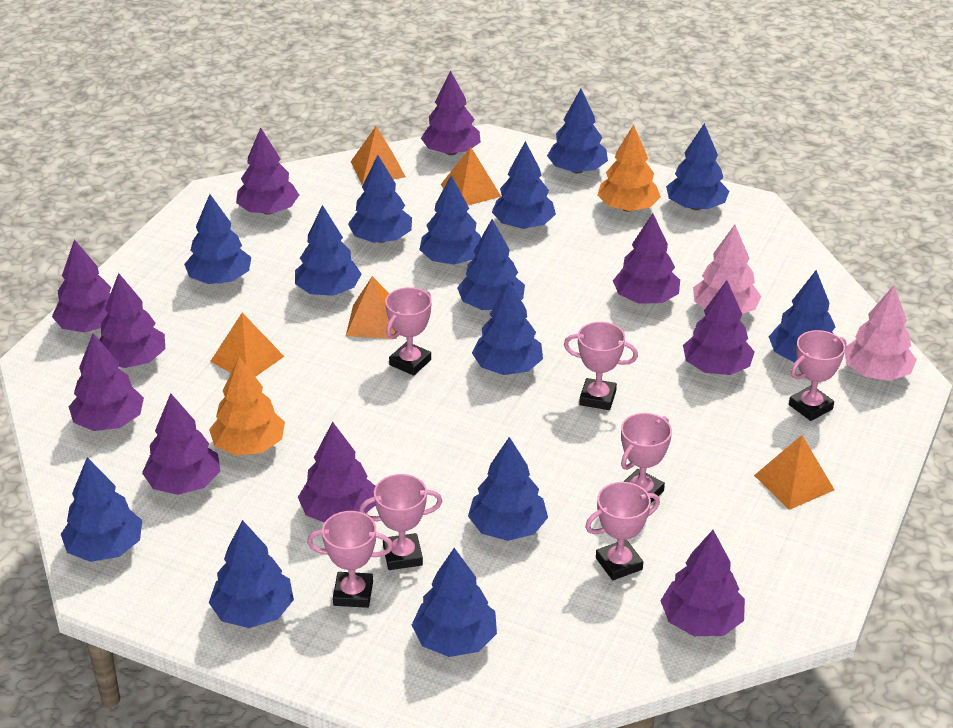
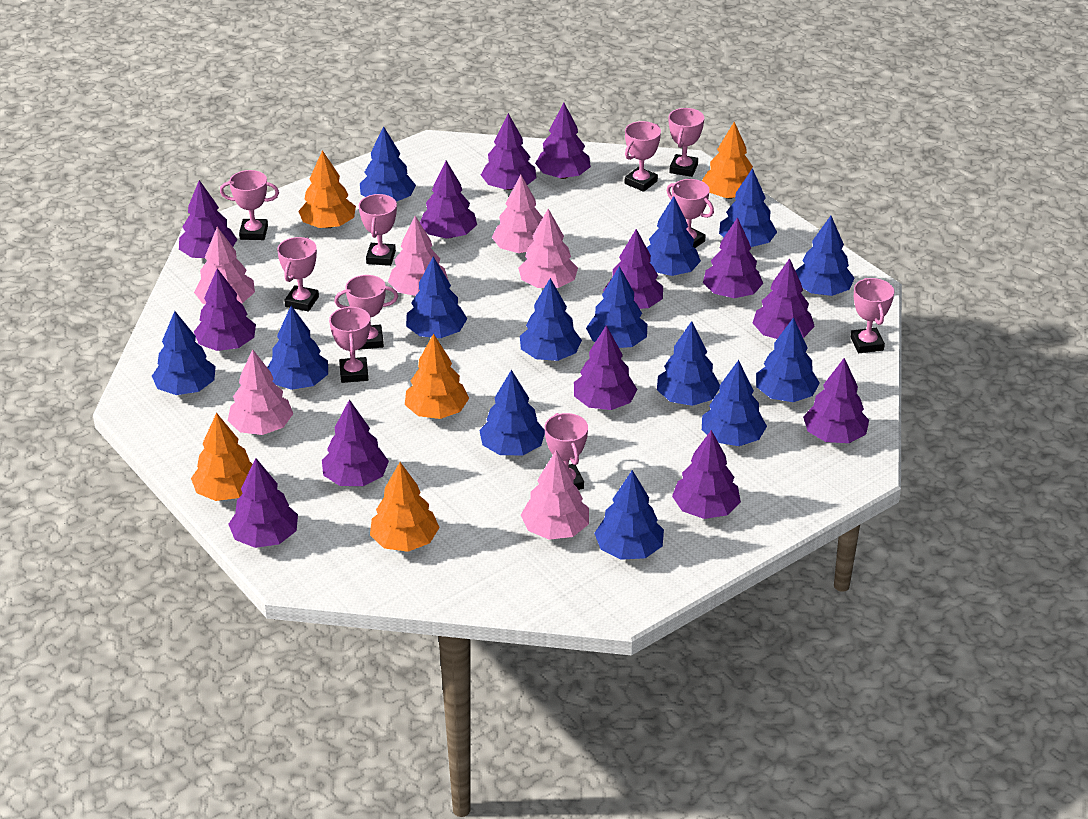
orange pyramid: [210,313,284,377] [346,276,397,339] [351,126,406,185] [441,147,501,205] [754,435,834,510] = 5 -> none = 0
orange tree: [209,357,285,456] [597,124,661,212] = 2 -> [191,413,252,501] [298,150,356,228] [370,462,440,552] [405,334,469,419] [702,122,753,199] = 5
pink tree: [693,225,762,314] [845,285,917,381] = 2 -> [194,227,255,304] [228,349,293,435] [388,216,448,296] [492,175,543,253] [518,209,578,288] [521,451,589,540] = 6
pink trophy: [307,511,393,608] [359,474,443,570] [385,287,432,376] [564,322,638,410] [585,482,660,580] [621,413,672,503] [789,330,846,421] = 7 -> [220,170,279,240] [277,237,319,312] [329,306,370,383] [334,275,398,350] [359,194,397,266] [545,413,588,490] [625,121,661,192] [667,179,714,248] [669,108,704,177] [851,278,894,353] = 10
purple tree: [52,239,111,332] [69,333,144,431] [99,273,165,368] [142,393,220,495] [236,128,299,215] [298,422,375,523] [421,71,480,155] [613,213,680,304] [660,530,745,636] [683,280,755,375] = 10 -> [179,180,237,258] [194,268,256,351] [228,458,298,548] [322,399,389,486] [420,160,477,239] [481,113,537,190] [535,103,591,179] [574,325,638,410] [603,229,663,309] [672,430,741,519] [703,217,763,298] [753,258,815,339] [803,358,869,443] = 13

